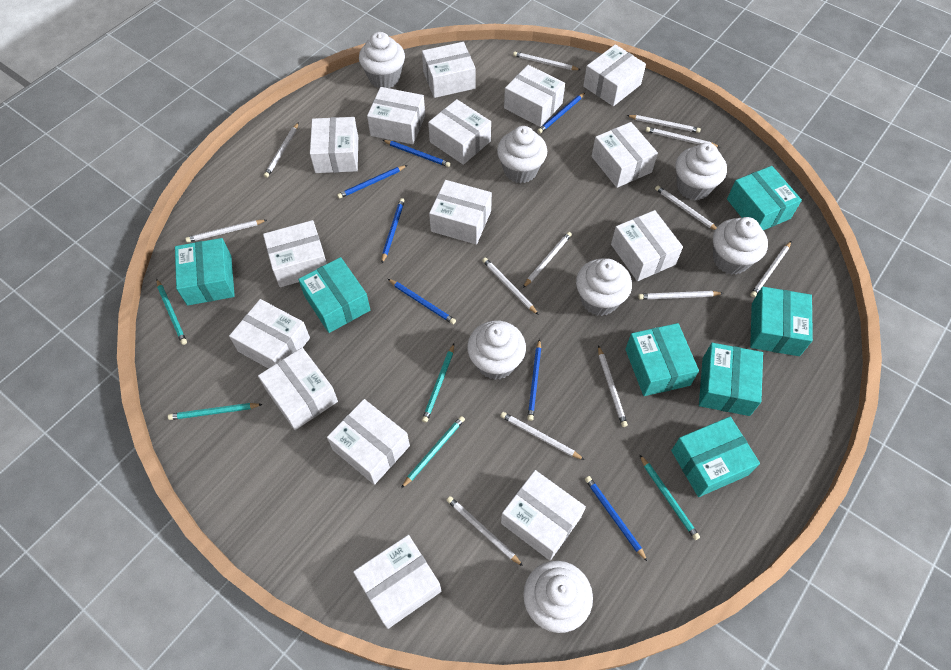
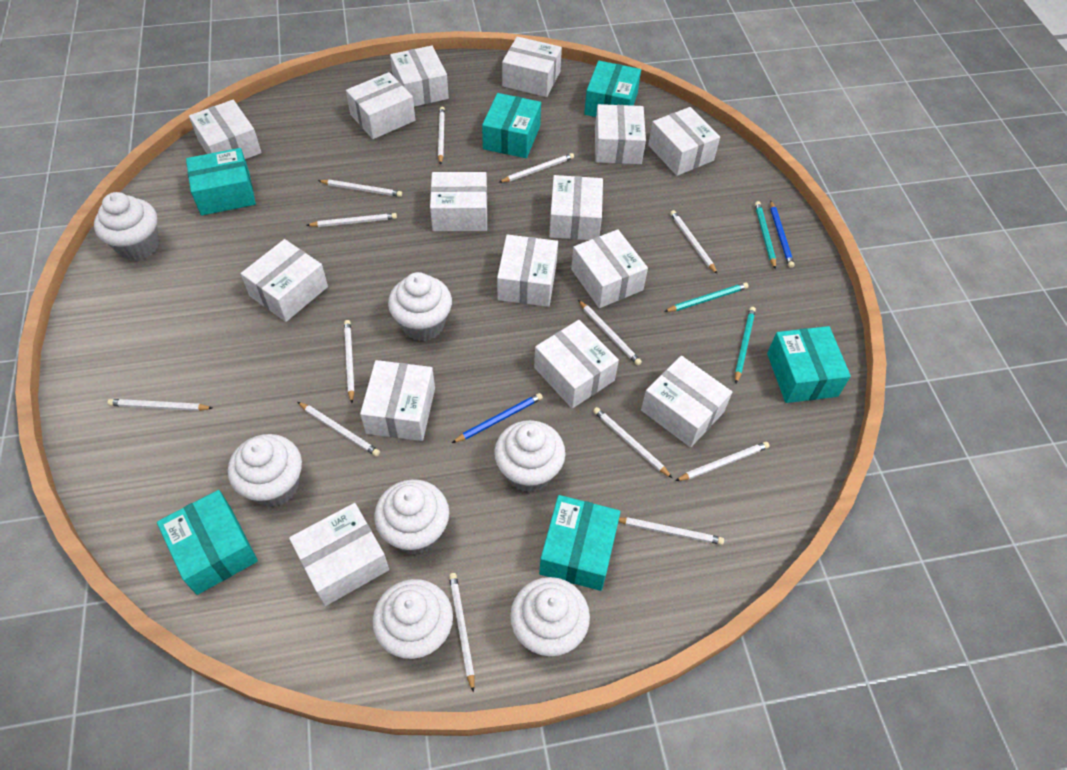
blue pencil: [337,165,407,199] [382,198,405,263] [383,140,451,167] [388,279,456,324] [527,339,541,421] [537,93,585,134] [585,476,648,562] = 7 -> [452,393,543,443] [770,201,795,268] = 2
turquoise box: [175,238,235,306] [298,257,370,333] [625,323,699,396] [671,417,760,497] [699,343,763,416] [727,166,802,230] [750,287,813,356] = 7 -> [157,490,258,595] [186,148,256,216] [482,93,541,158] [539,495,621,591] [584,61,641,117] [767,326,851,403] = 6
turquoise pencil: [157,279,187,345] [168,403,263,420] [401,416,465,488] [422,344,454,423] [639,454,700,540] = 5 -> [664,283,749,312] [735,307,756,383] [755,201,776,269] = 3

